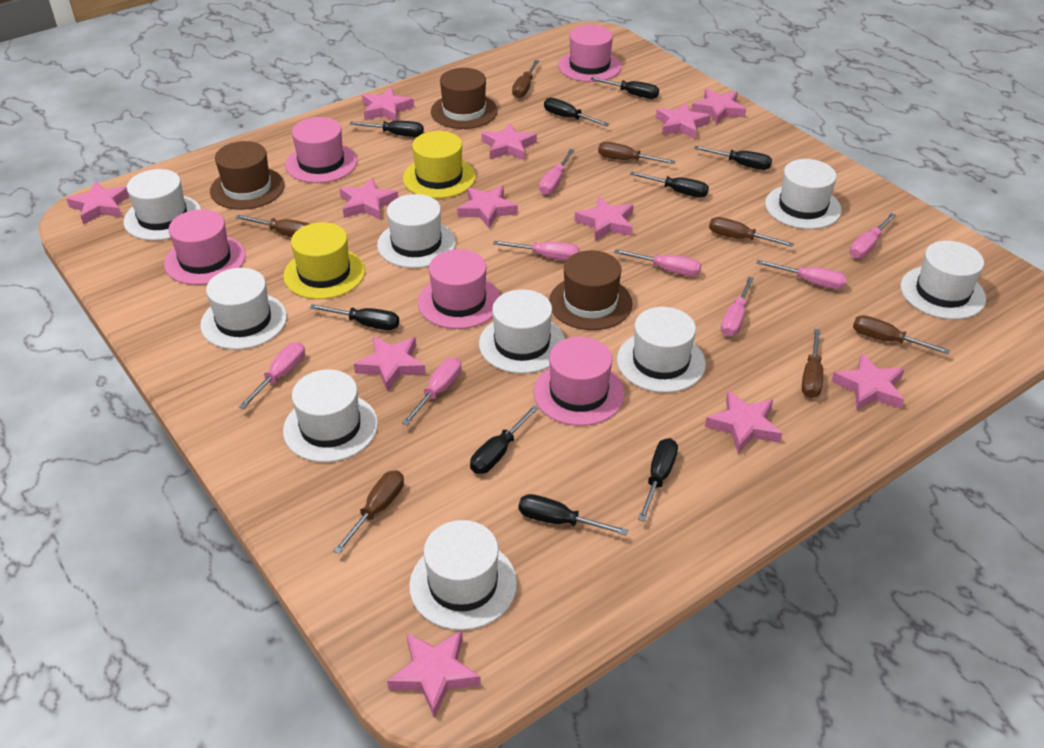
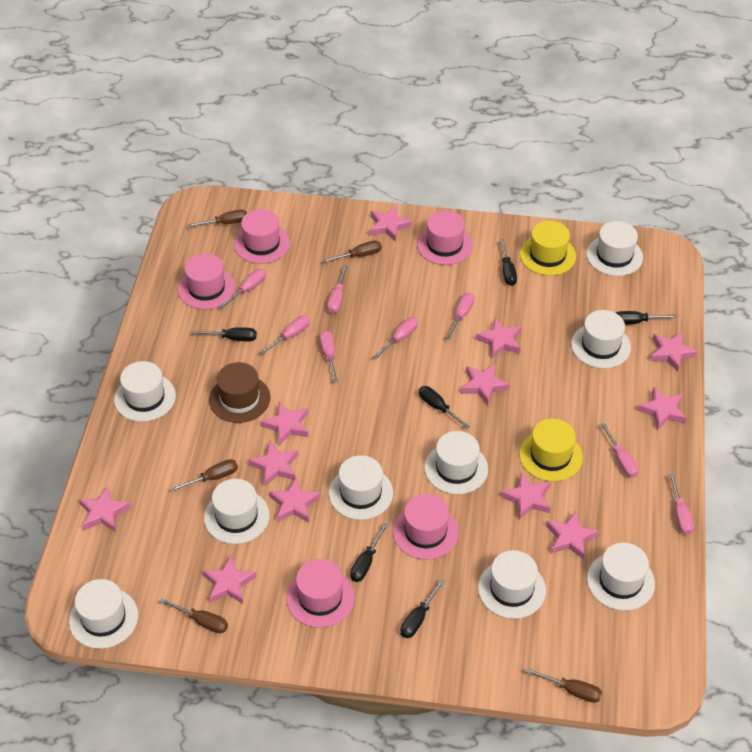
black screwdriver: [310,304,399,330] [349,121,424,137] [470,405,539,474] [519,494,628,535] [544,98,609,126] [590,77,659,99] [630,171,709,198] [638,438,678,522] [694,146,772,170] = 9 -> [192,327,257,341] [350,523,388,582] [400,579,445,638] [419,386,470,429] [500,239,517,286] [616,311,677,325] = 6
brown hat: [210,141,285,210] [431,68,498,129] [549,250,633,330] = 3 -> [209,362,271,423] = 1
brown screwdriver: [236,215,309,237] [333,470,404,554] [512,60,539,98] [598,142,675,164] [709,217,794,247] [802,329,823,398] [853,315,950,354] = 7 -> [159,598,228,633] [171,459,238,492] [188,210,247,227] [323,240,382,263] [525,668,602,703] = 5

